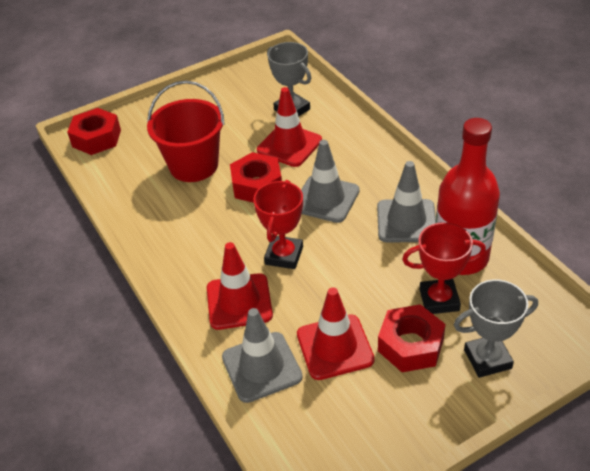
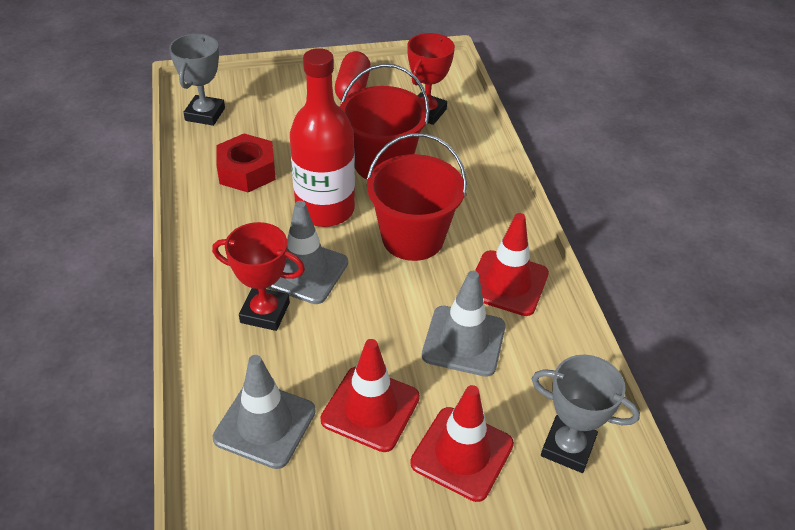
red bucket: [147,81,225,182] = 1 -> [340,64,429,179] [367,133,467,261] = 2
red capsule: none = 0 -> [335,51,371,100] = 1
red nut: [67,108,121,155] [230,152,282,203] [378,304,446,372] = 3 -> [216,134,276,192] = 1

